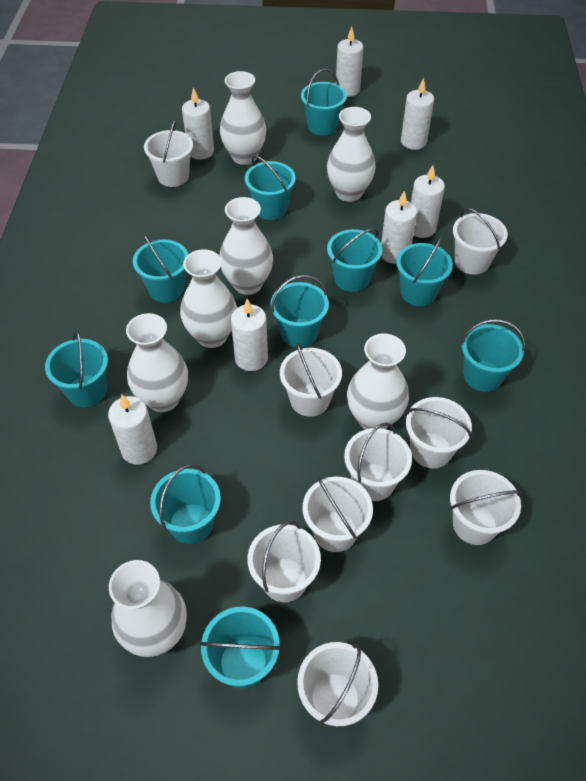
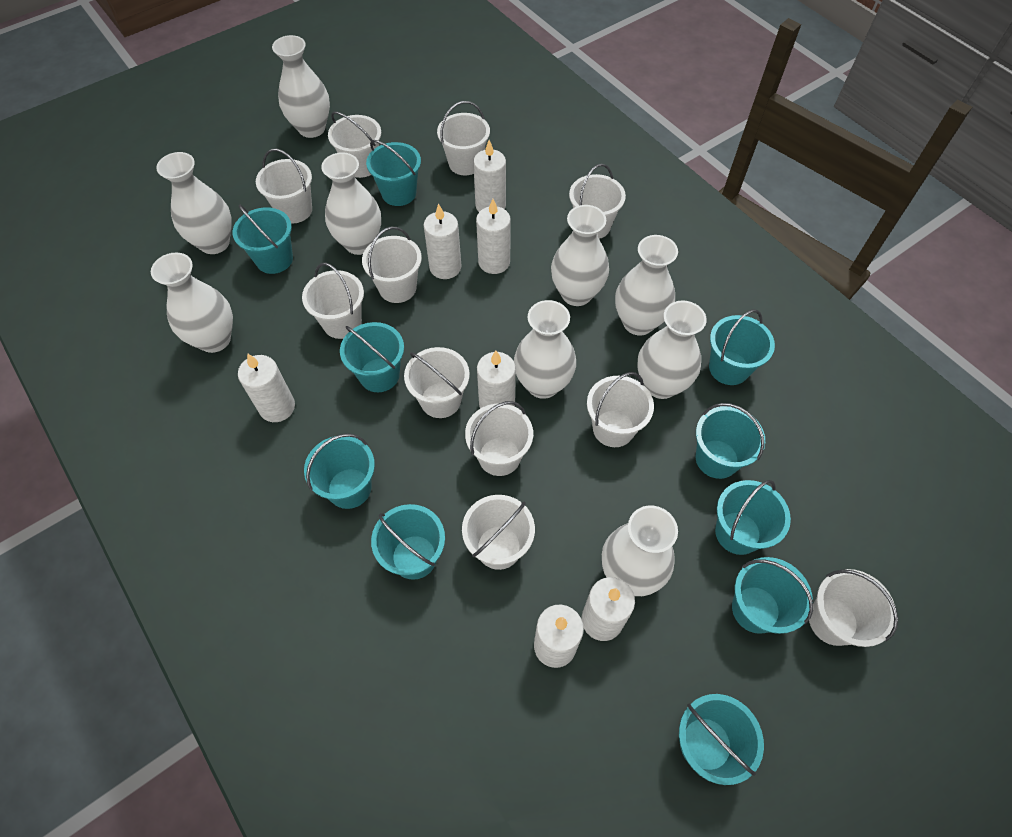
white bucket: [144,119,193,187] [247,521,321,602] [280,343,342,417] [297,642,378,726] [303,477,373,552] [344,423,412,501] [406,397,472,469] [450,470,522,545] [453,208,508,275] = 9 -> [256,149,312,224] [302,263,364,339] [328,111,381,178] [362,227,422,303] [404,347,470,418] [437,101,490,175] [462,495,535,570] [465,401,533,476] [569,164,626,239] [587,372,654,447] [809,569,898,647] = 11
white vase: [109,560,187,657] [126,313,188,412] [180,249,237,348] [220,71,266,165] [220,197,273,295] [327,107,376,202] [347,333,409,430] = 7 -> [151,253,233,353] [156,152,232,254] [272,35,330,138] [321,152,381,255] [514,300,576,399] [551,205,609,306] [602,506,678,596] [615,235,678,335] [637,300,707,399] = 9

